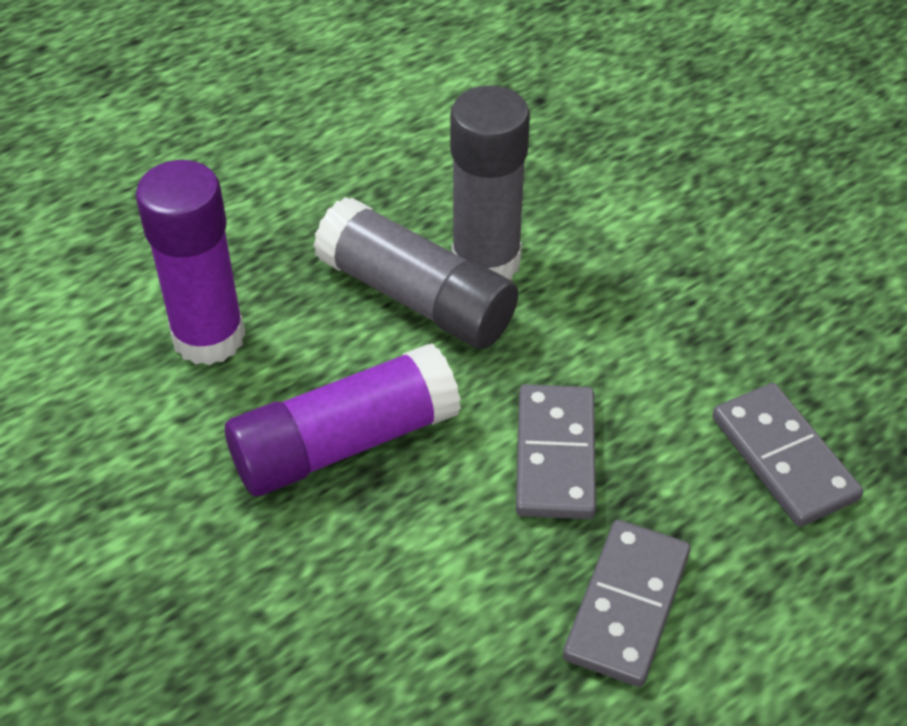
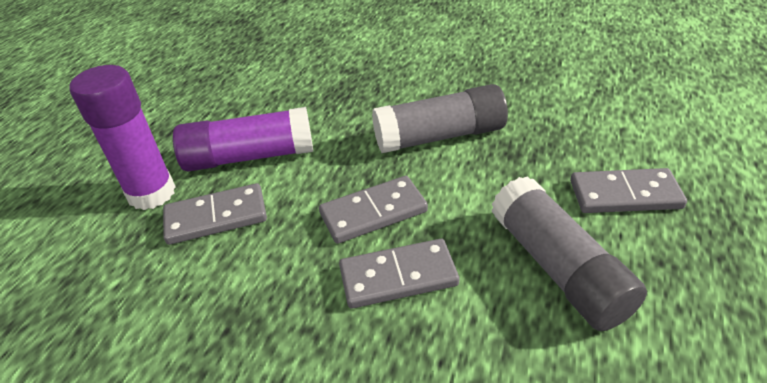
grey domino: [516,384,596,519] [563,520,690,687] [712,383,863,527] = 3 -> [163,183,267,245] [319,176,428,244] [339,239,459,309] [570,168,687,213] = 4

